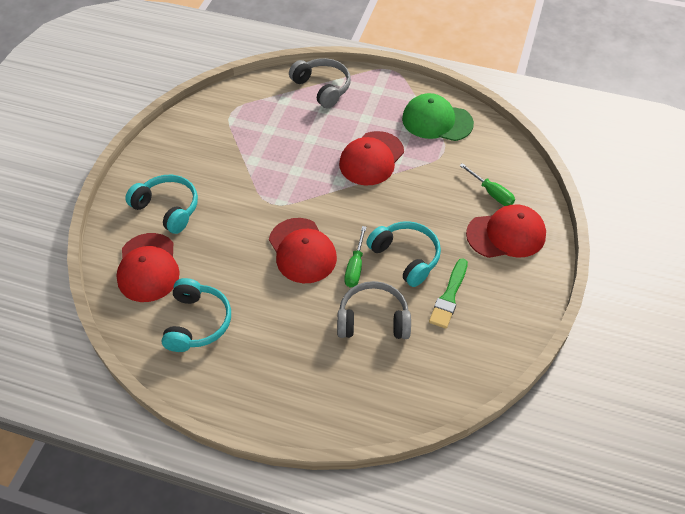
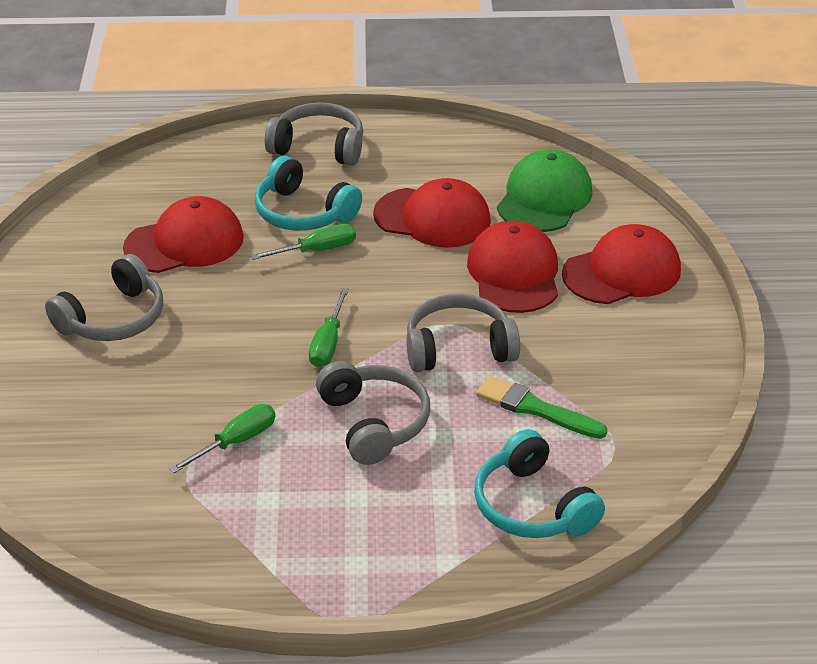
green screwdriver: [344,226,367,288] [459,163,515,206] = 2 -> [169,404,275,473] [250,224,356,260] [309,288,349,367] = 3
grey headphones: [289,58,351,108] [337,281,411,339] = 2 -> [45,254,163,341] [265,102,363,166] [316,361,430,465] [406,294,520,372] = 4
turquoise headphones: [125,175,198,234] [162,278,231,352] [366,221,441,287] = 3 -> [254,156,362,231] [474,429,605,538] = 2

